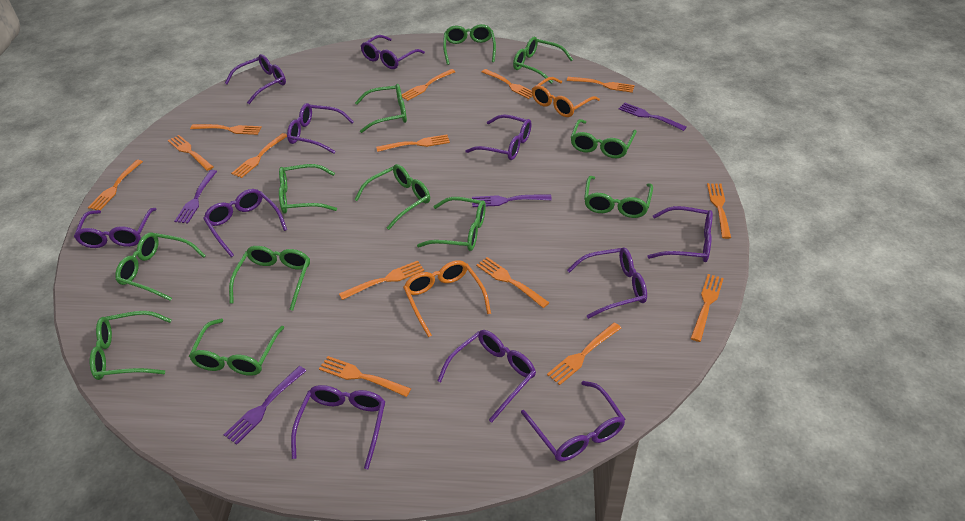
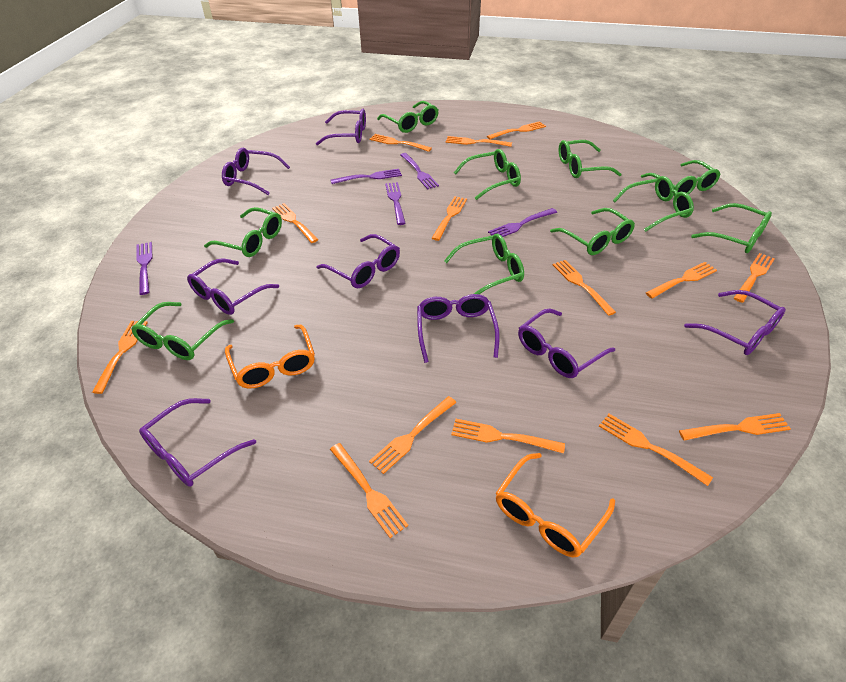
green glasses: [90,311,172,380] [115,232,206,301] [189,319,284,376] [229,246,310,311] [279,164,337,213] [354,164,430,230] [355,84,407,133] [417,197,486,251] [443,24,496,65] [513,37,573,84] [570,119,637,158] [584,176,653,218] = 12 -> [131,302,234,360] [204,207,282,257] [377,101,439,133] [444,234,524,294] [454,149,521,200] [550,208,635,255] [559,140,622,178] [613,176,694,232] [641,160,720,196] [691,203,772,253] = 10
purple fork: [174,170,217,223] [224,366,306,445] [472,194,552,207] [619,103,687,131] = 4 -> [136,242,153,295] [331,169,402,184] [385,182,406,225] [400,153,439,189] [488,208,557,237] = 5
purple glasses: [74,208,157,248] [203,189,287,257] [225,54,286,104] [287,103,354,154] [291,385,385,469] [361,35,425,69] [437,330,536,423] [466,114,532,160] [521,381,626,461] [567,248,647,319] [647,206,713,262] = 11 -> [139,398,256,487] [187,258,279,315] [222,148,290,195] [316,109,366,145] [317,234,400,288] [417,294,500,363] [518,308,615,378] [684,290,786,355] = 8

